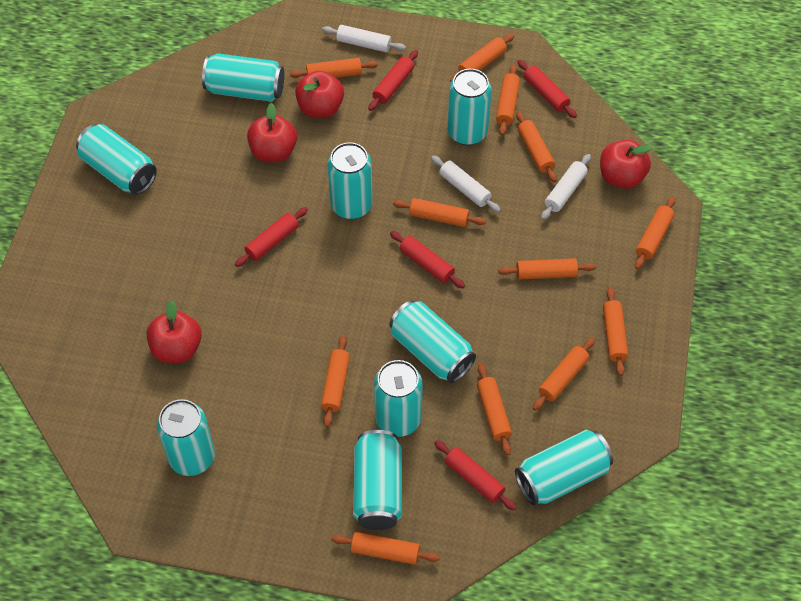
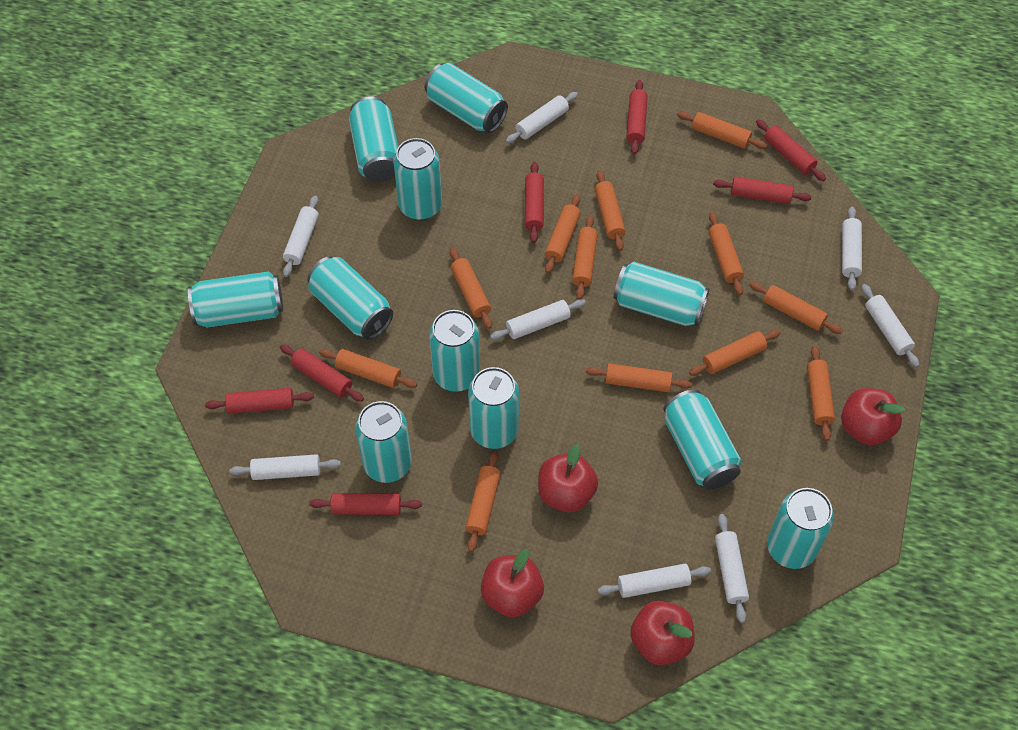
red rolling pin: [235,207,308,267] [368,50,418,111] [390,231,465,288] [434,440,517,510] [517,60,577,118] = 5 -> [205,388,314,414] [280,344,364,402] [309,493,422,515] [525,162,544,243] [626,80,648,154] [713,177,812,204] [756,119,826,181] = 7
turquoise can: [76,124,157,195] [157,399,215,476] [202,53,284,102] [328,142,373,219] [353,430,402,530] [374,360,423,437] [389,300,476,383] [447,69,492,145] [515,430,613,505] = 9 -> [188,271,283,327] [307,256,393,340] [349,96,398,182] [355,401,412,483] [393,138,442,220] [425,63,508,133] [429,310,480,392] [468,367,519,449] [614,262,709,326] [663,389,742,490] [767,488,834,569] = 11
white rolling pin: [322,25,406,52] [431,155,501,213] [541,154,591,220] = 3 -> [229,454,341,480] [283,196,319,277] [490,299,586,340] [506,92,578,143] [598,564,711,598] [715,514,749,623] [842,207,862,290] [861,284,919,367] = 8

